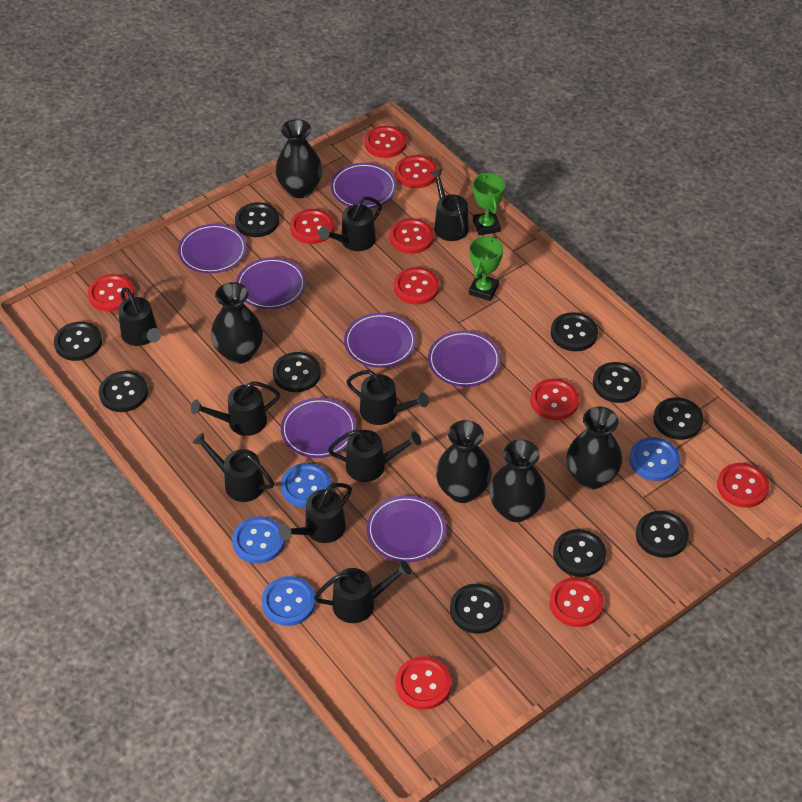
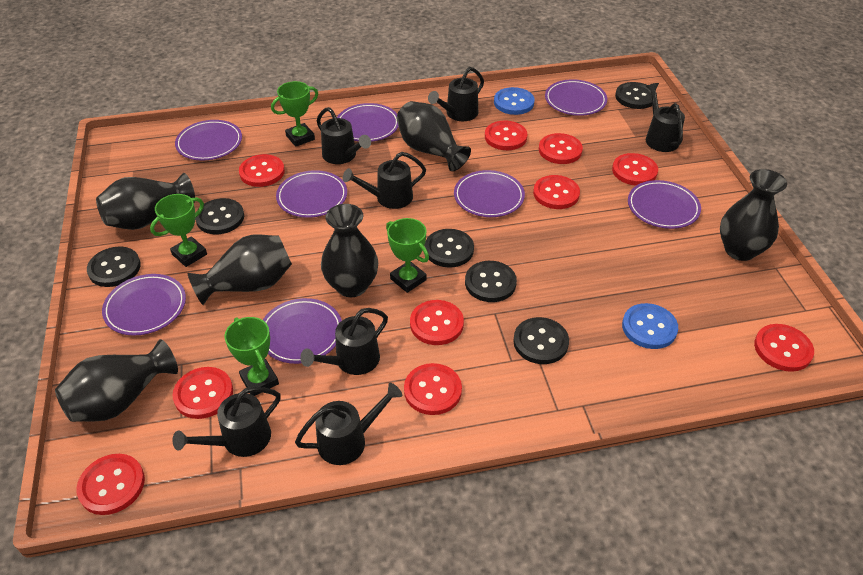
black button: [54,322,102,361] [99,371,148,412] [235,202,279,237] [273,352,321,392] [450,584,504,634] [551,312,598,351] [553,529,606,577] [593,362,642,403] [636,511,689,558] [653,398,704,440] = 10 -> [87,247,141,287] [195,198,244,234] [425,229,474,268] [465,261,517,302] [513,317,569,364] [615,82,657,109] = 6
black vase: [211,282,263,364] [275,119,323,198] [436,420,492,503] [489,439,546,522] [567,407,622,489] = 5 -> [55,339,178,422] [96,173,195,230] [188,235,292,305] [321,204,378,297] [397,101,471,171] [720,169,787,261] = 6
black watering can: [118,288,161,346] [191,381,280,436] [192,432,274,502] [278,483,352,543] [314,560,411,623] [318,196,382,251] [328,430,421,482] [347,370,429,425] [430,169,469,241] = 9 -> [172,387,281,457] [295,383,402,465] [300,308,388,375] [317,107,371,164] [343,152,426,209] [428,67,484,121] [645,83,685,152] = 7
blue button: [232,516,285,564] [262,576,316,626] [281,463,331,508] [629,437,680,481] = 4 -> [494,87,535,115] [622,303,678,349] = 2
green trophy: [469,236,503,301] [473,172,505,236] = 2 -> [150,194,207,267] [224,317,279,396] [271,81,318,147] [386,218,429,293] = 4
purple plate: [178,224,247,274] [236,257,306,309] [281,398,356,458] [331,163,397,209] [344,313,416,368] [367,495,446,562] [428,331,501,387] = 7 -> [102,274,186,336] [175,120,242,161] [263,298,342,364] [276,170,347,218] [337,103,399,142] [454,170,525,217] [545,79,607,116] [628,180,701,229] = 8

